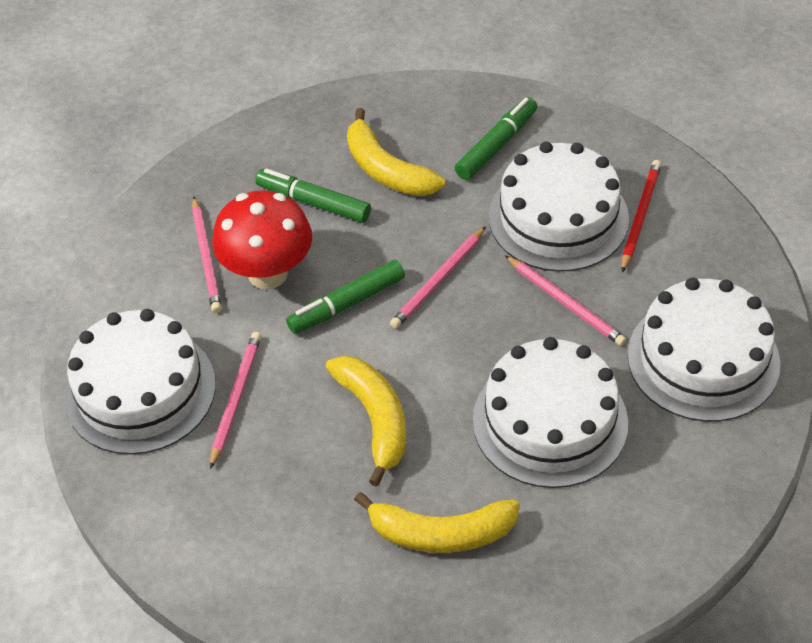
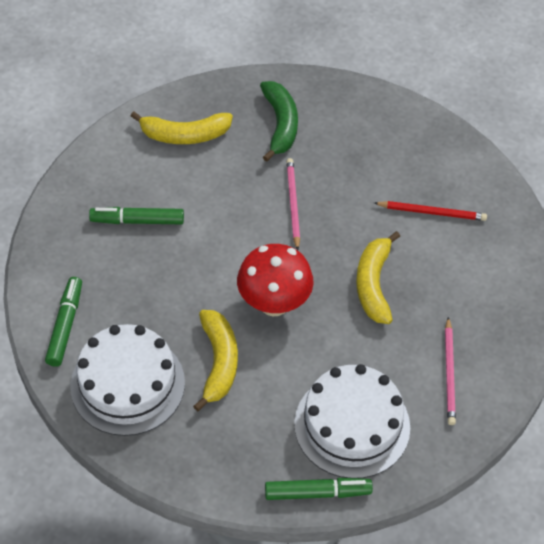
green banana: none = 0 -> [260,81,298,162] = 1
pink pencil: [192,197,222,313] [210,332,261,469] [390,227,486,329] [505,255,627,346] = 4 -> [286,158,300,250] [445,317,456,425] = 2
white cake: [64,309,216,455] [473,337,628,488] [489,142,629,272] [627,278,781,422] = 4 -> [71,324,185,436] [294,364,410,478] = 2

